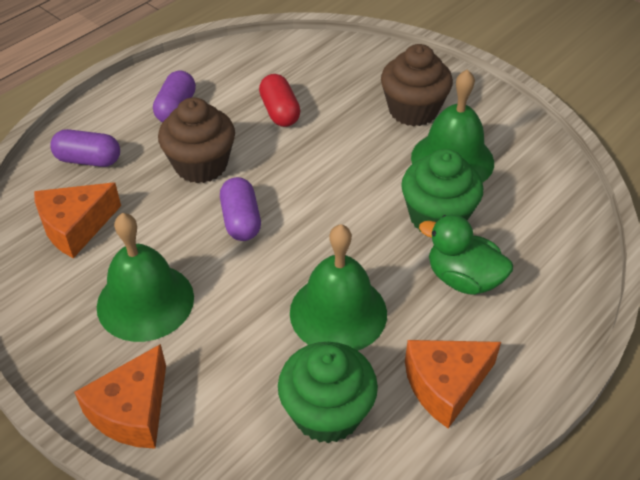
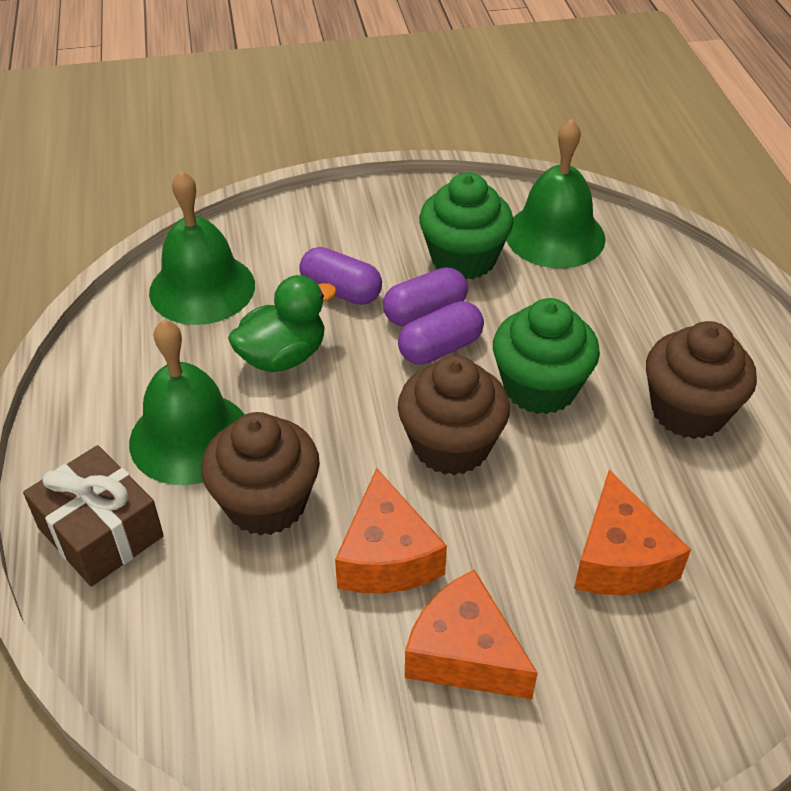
brown cupcake: [158,97,235,183] [381,44,453,126] = 2 -> [201,412,320,536] [398,355,510,475] [646,321,757,439] = 3
brown gift: none = 0 -> [23,445,164,586] = 1
red capsule: [259,74,301,127] = 1 -> none = 0

